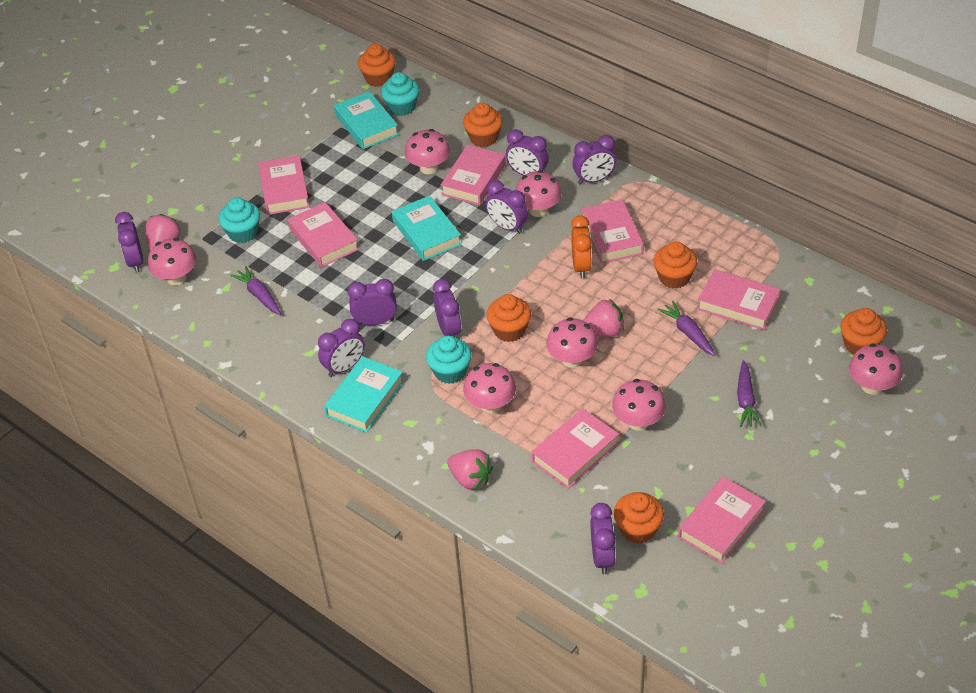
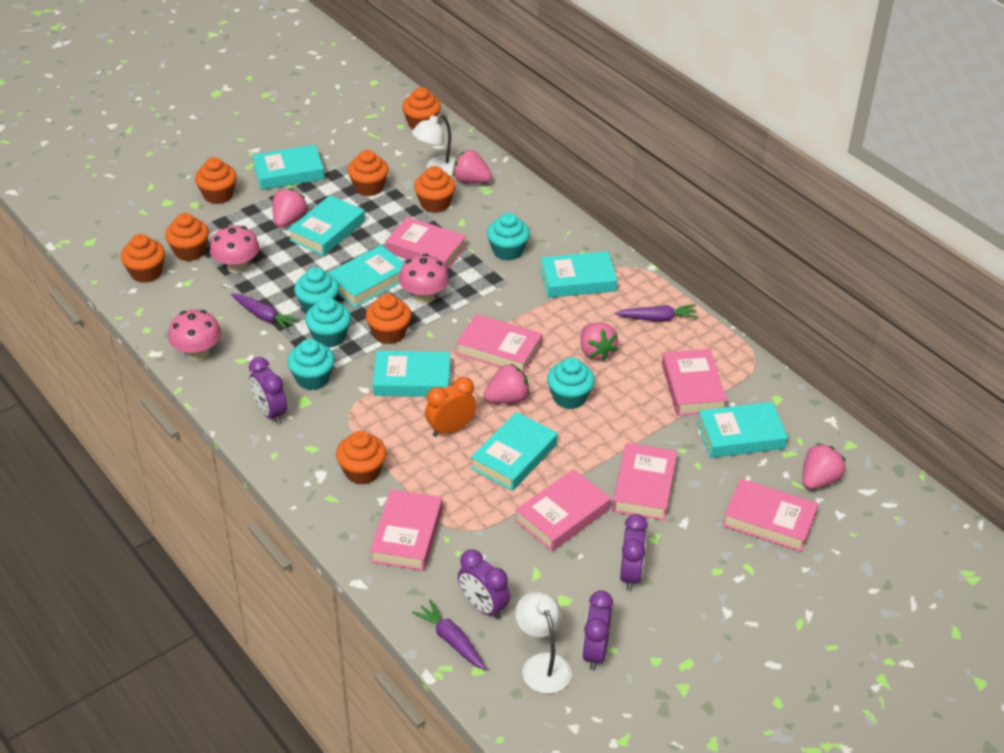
orange cupcake: [358,44,396,87] [463,103,503,147] [486,294,531,342] [614,492,664,544] [654,242,697,289] [840,308,887,354] = 6 -> [121,234,165,283] [165,213,209,261] [195,157,237,204] [336,431,387,485] [348,150,389,196] [366,294,411,344] [402,87,441,130] [414,166,456,213] = 8
pink mushroom: [148,238,196,285] [405,129,450,174] [463,363,516,413] [516,170,562,217] [546,317,598,368] [612,379,666,430] [849,343,903,395] = 7 -> [168,310,221,361] [210,226,259,274] [399,253,449,304] = 3
pink strawberry: [145,214,181,251] [447,449,493,490] [583,299,624,337] = 3 -> [272,188,307,228] [452,150,492,184] [483,364,530,404] [580,323,618,361] [802,443,846,490] = 5
purple clock: [115,212,143,273] [318,319,365,377] [348,279,397,325] [433,279,462,337] [486,180,528,234] [506,129,549,176] [573,135,616,185] [590,503,616,574] = 8 -> [249,357,287,424] [458,549,510,620] [582,590,613,670] [620,514,648,591] = 4
turquoise book: [324,356,404,433] [334,91,399,149] [392,196,462,261] = 3 -> [252,144,325,190] [288,195,365,256] [328,245,404,307] [373,351,451,397] [471,412,558,491] [540,251,617,298] [697,402,788,458] = 7
turquoise cupcake: [218,198,260,243] [381,72,419,116] [426,336,472,384] = 3 -> [287,339,335,390] [294,267,339,313] [305,297,351,347] [487,213,530,261] [547,357,595,409] = 5
white lamp: none = 0 -> [412,114,456,176] [515,591,572,694] = 2

